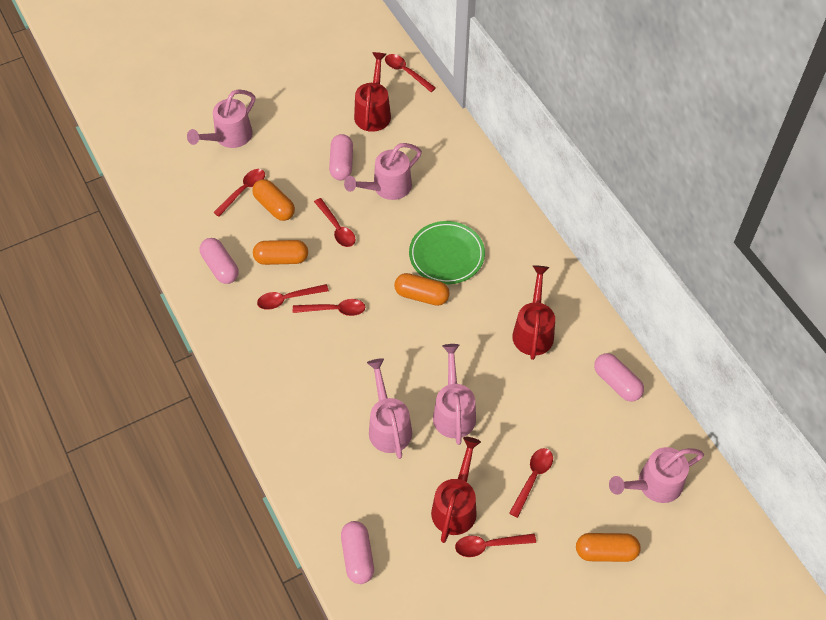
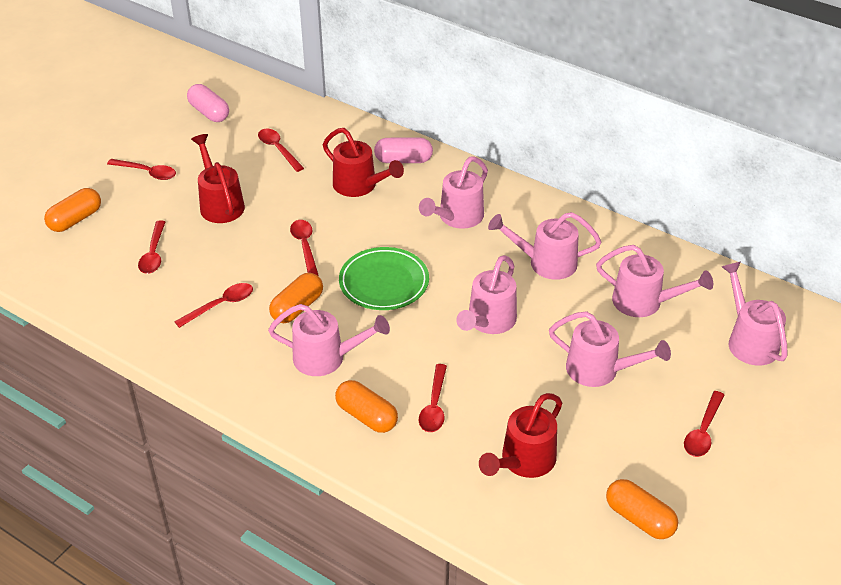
pink capsule: [200,238,239,284] [329,134,353,180] [341,521,374,584] [594,353,644,401] = 4 -> [187,84,229,122] [374,138,433,163] = 2
pink watering can: [187,89,255,148] [344,143,422,200] [367,358,412,459] [433,344,476,445] [609,447,704,503] = 5 -> [268,304,390,376] [419,156,488,229] [456,255,517,334] [488,212,602,280] [549,311,671,387] [596,245,713,317] [722,262,788,366] = 7

